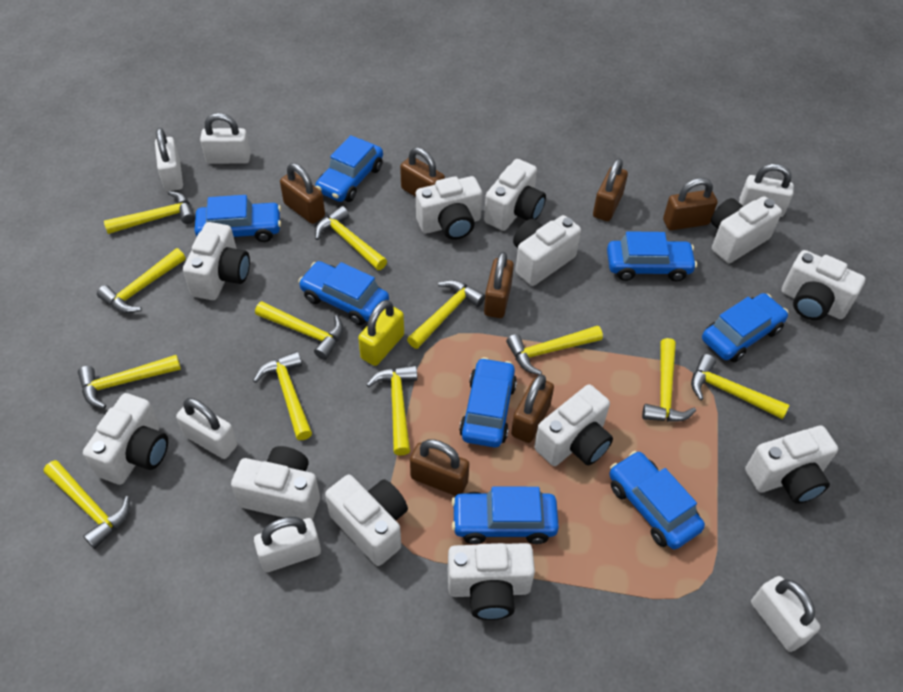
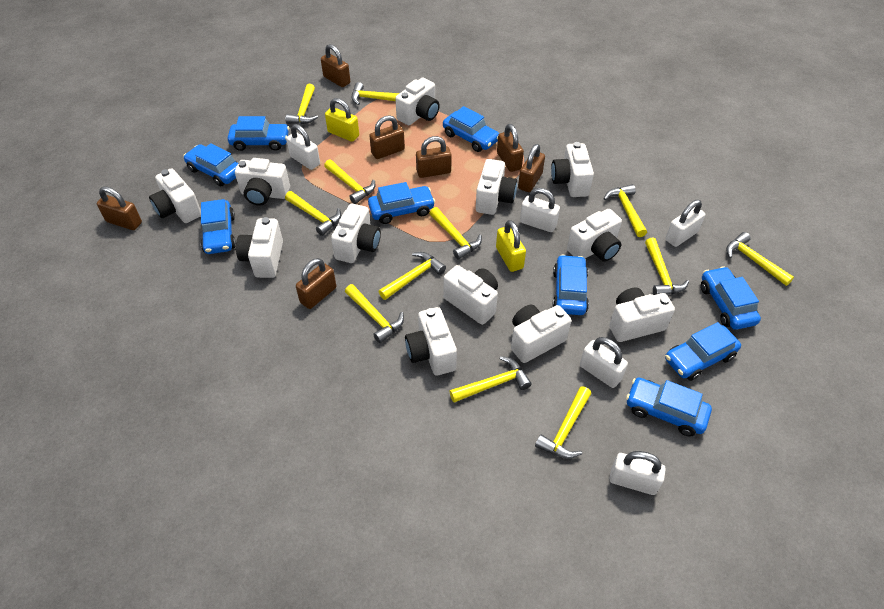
blue car: [195,195,281,242] [298,261,389,325] [315,135,383,202] [451,487,559,544] [459,357,517,447] [607,231,697,281] [609,451,705,549] [702,293,789,362] = 8 -> [183,143,238,187] [201,199,236,254] [228,116,289,151] [368,182,435,224] [443,106,499,152] [552,254,589,315] [626,377,712,437] [665,322,741,381] [701,266,761,330] = 9
white padlock: [155,128,183,191] [176,398,238,459] [200,113,251,164] [254,517,321,572] [739,164,794,217] [751,576,820,652] = 6 -> [286,124,320,170] [520,188,560,232] [580,337,628,388] [609,451,666,495] [665,200,705,247] = 5
yellow padlock: [358,300,404,366] = 1 -> [325,98,359,142] [496,220,526,272] = 2

